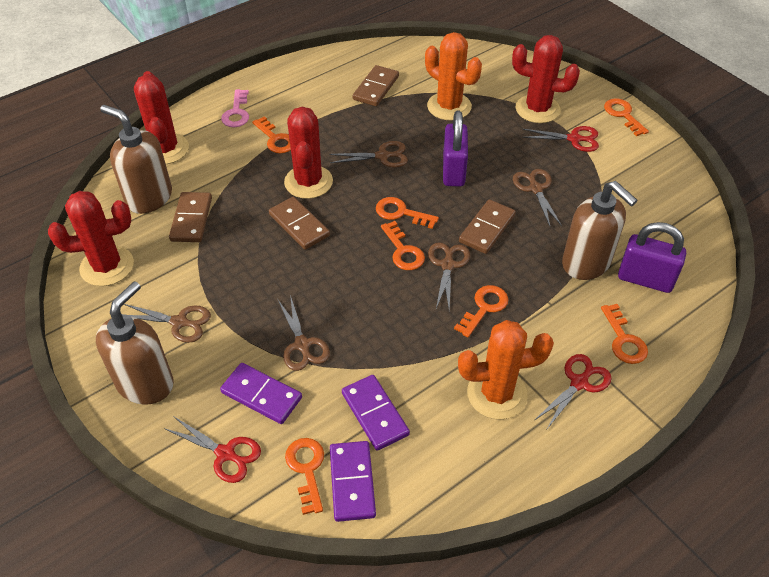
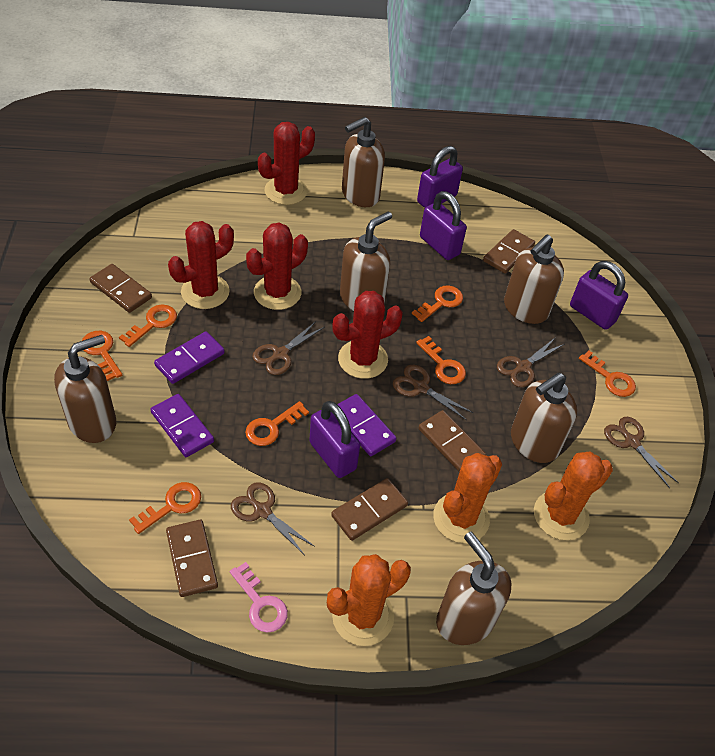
brown domino: [169,192,212,242] [269,197,330,250] [353,65,399,106] [459,199,516,254] = 4 -> [90,264,152,313] [166,520,218,597] [331,478,408,541] [419,410,486,472] [483,229,535,274] = 5
brown soap dispenser: [96,281,174,404] [100,105,172,214] [562,181,638,280] = 3 -> [54,335,116,443] [340,212,392,311] [342,117,385,207] [436,532,511,645] [504,235,564,324] [511,373,577,463] = 6
orange cactus: [425,32,482,120] [458,320,554,419] = 2 -> [327,554,411,646] [433,453,502,543] [534,452,613,540] = 3
purple padlock: [443,111,468,187] [618,222,686,293] = 2 -> [309,401,360,478] [417,146,463,208] [420,191,467,260] [570,261,628,330] = 4
red scissors: [164,416,261,483] [522,126,599,152] [535,354,612,429] = 3 -> none = 0

